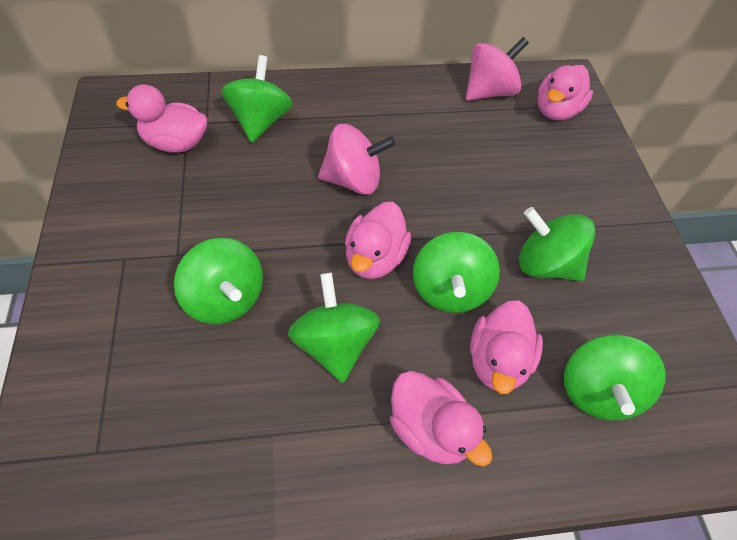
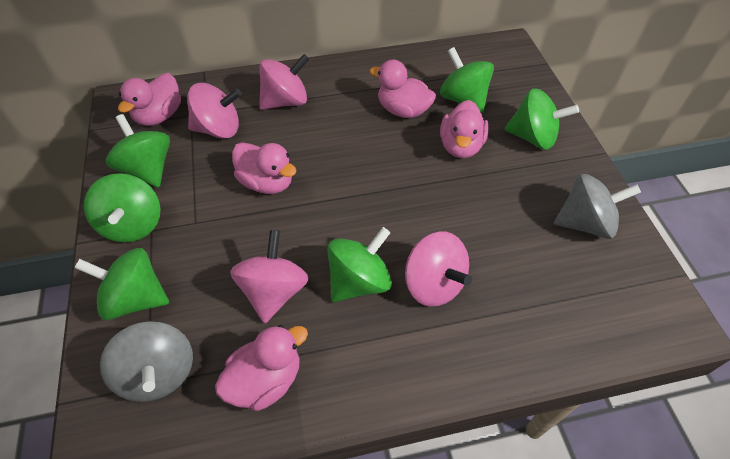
grey spinning top: none = 0 -> [100,321,193,402] [554,174,641,239] = 2
pink spinning top: [318,124,396,195] [466,37,529,101] = 2 -> [187,83,242,139] [230,230,309,323] [259,54,309,110] [405,231,472,307] = 4

